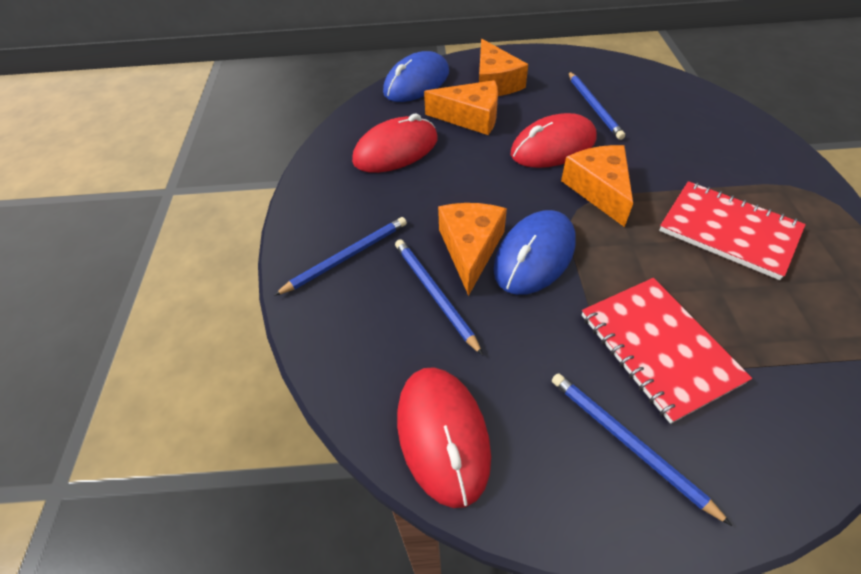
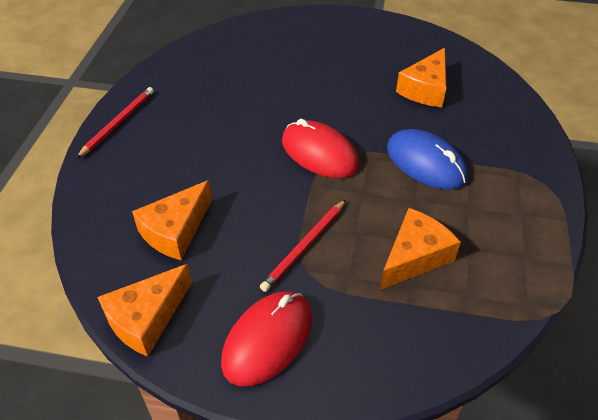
blue mouse: [383,51,449,102] [493,210,576,295] = 2 -> [387,129,467,190] = 1
blue pencil: [274,217,407,296] [395,239,483,355] [552,373,732,526] [568,72,625,140] = 4 -> none = 0
red mouse: [352,113,438,173] [397,367,491,508] [511,113,597,168] = 3 -> [221,291,312,386] [282,119,359,178] = 2
red notebook: [582,278,752,424] [659,181,806,280] = 2 -> none = 0
red pencil: none = 0 -> [76,87,154,159] [260,200,346,292] = 2

